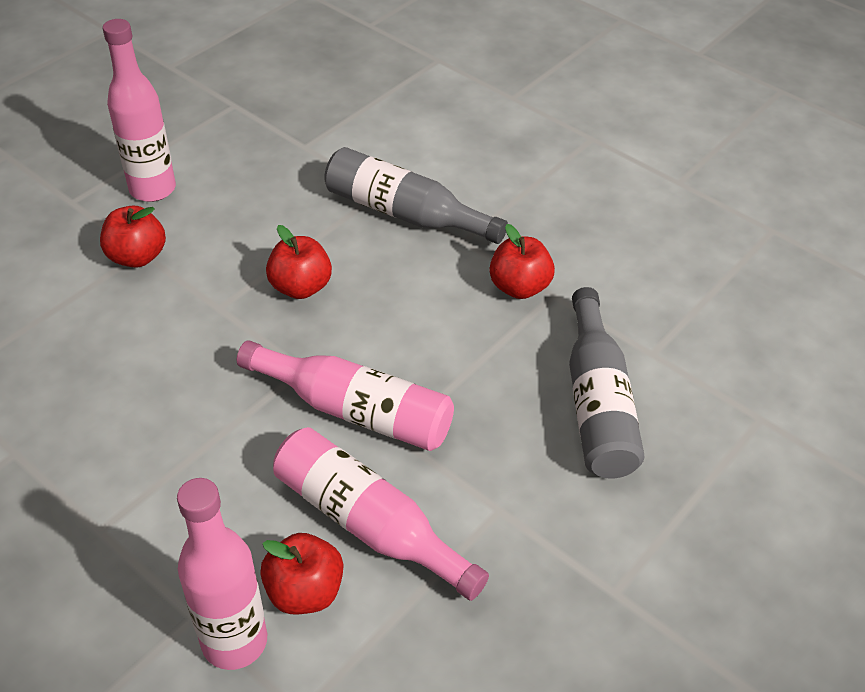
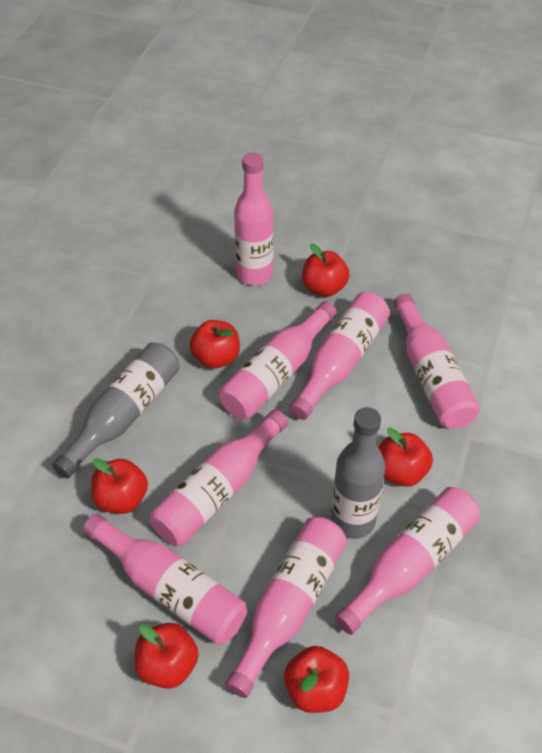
pink bottle: [103,19,176,202] [177,478,267,670] [237,340,454,451] [273,427,489,601] = 4 -> [83,513,247,645] [150,409,288,546] [219,301,337,419] [225,517,347,698] [234,152,274,285] [289,292,390,420] [334,487,480,635] [394,293,480,429] = 8
red apple: [100,206,166,268] [260,533,343,614] [266,225,332,299] [490,224,555,299] = 4 -> [91,458,148,514] [134,623,199,689] [190,320,240,369] [284,646,349,713] [302,244,350,297] [379,428,433,487] = 6

